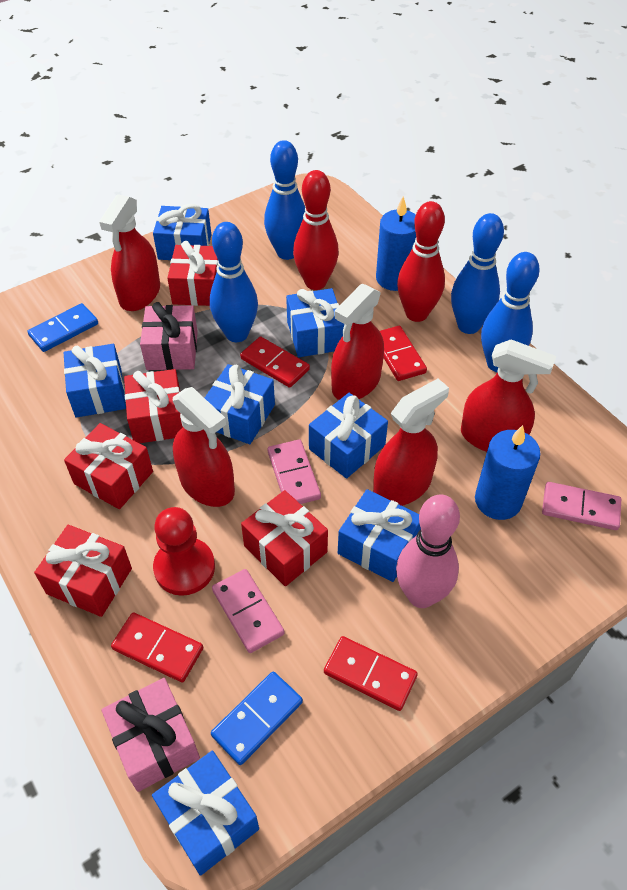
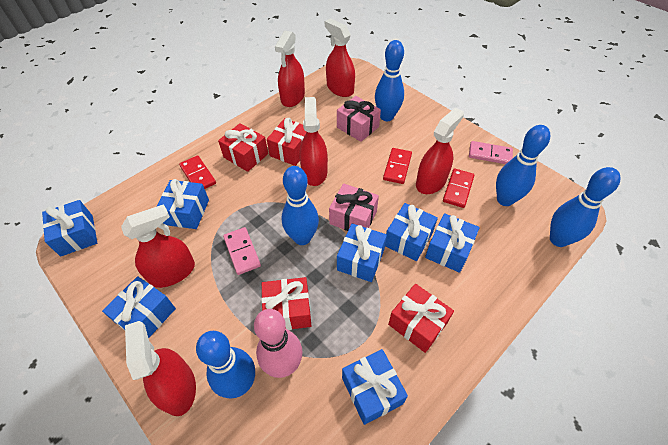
blue bowling pin: [210,222,258,342] [264,140,305,260] [451,213,504,334] [481,252,539,372] = 4 -> [196,331,255,398] [281,166,319,245] [375,40,404,121] [496,125,550,206] [550,167,620,247] = 5
blue candle: [376,196,416,291] [475,425,541,520] = 2 -> none = 0
blue domino: [27,303,98,352] [211,671,303,765] = 2 -> none = 0
pink domino: [212,569,285,653] [268,439,321,504] [542,482,621,530] = 3 -> [223,227,261,275] [469,141,513,164] = 2
red bowling pin: [293,170,339,290] [397,201,445,322] = 2 -> none = 0
red domino: [111,612,203,682] [240,337,310,388] [324,636,418,711] [380,326,427,381] = 4 -> [179,155,216,189] [383,148,412,184] [443,168,474,208] = 3
red gift: [34,525,132,617] [64,423,153,509] [124,369,183,443] [167,241,218,306] [241,490,328,586] = 5 -> [218,123,268,172] [261,277,311,330] [267,118,306,166] [388,284,454,353] = 4
red pawn: [153,507,215,596] = 1 -> none = 0
red spray bottle: [99,194,160,311] [173,387,235,507] [331,283,384,400] [373,379,449,506] [461,339,556,452] = 5 -> [121,204,195,288] [125,321,196,416] [275,31,305,107] [300,97,328,186] [325,18,355,97] [416,108,464,194] = 6

